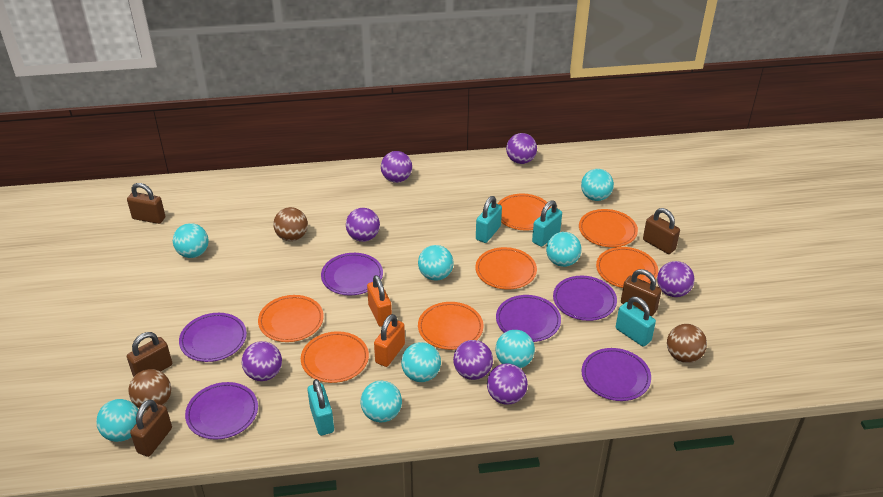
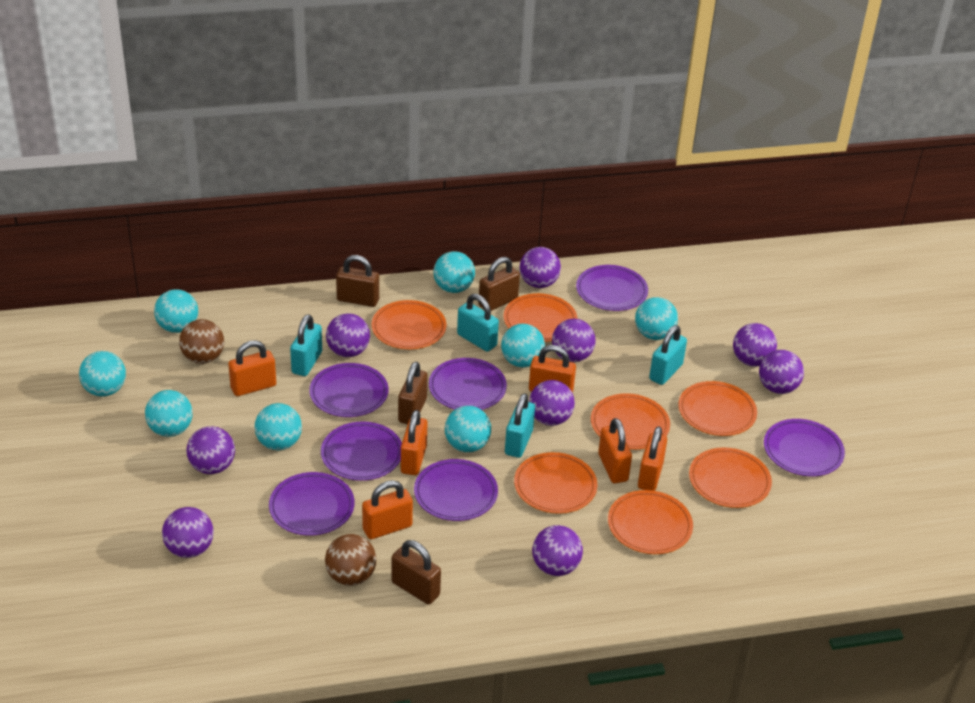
brown ball: [128,369,171,411] [273,207,308,241] [667,324,707,363] = 3 -> [179,319,224,364] [325,534,376,586] = 2
brown padlock: [127,183,165,224] [127,332,172,377] [130,399,172,457] [621,269,662,316] [643,208,680,254] = 5 -> [336,255,379,307] [392,540,441,604] [398,362,428,424] [478,257,520,311] = 4
orange padlock: [367,275,392,327] [374,314,405,367] = 2 -> [228,340,276,396] [362,480,413,539] [401,410,427,475] [529,345,576,393] [598,418,632,483] [638,426,667,491] = 6
purple ball: [242,341,282,381] [346,208,380,242] [381,151,412,183] [453,340,493,380] [487,363,528,405] [506,133,537,164] [657,261,695,297] = 7 -> [162,507,214,558] [186,426,235,474] [326,313,370,357] [520,247,561,288] [529,380,575,426] [532,525,583,576] [552,319,596,362] [733,323,777,367] [759,350,804,394] = 9
purple plate: [179,313,247,362] [185,382,258,440] [321,253,383,295] [496,295,561,342] [553,276,617,321] [582,348,651,401] = 6 -> [269,472,355,536] [309,363,388,417] [321,422,402,481] [414,459,498,521] [429,358,507,410] [576,265,648,311] [764,419,845,476] = 7

